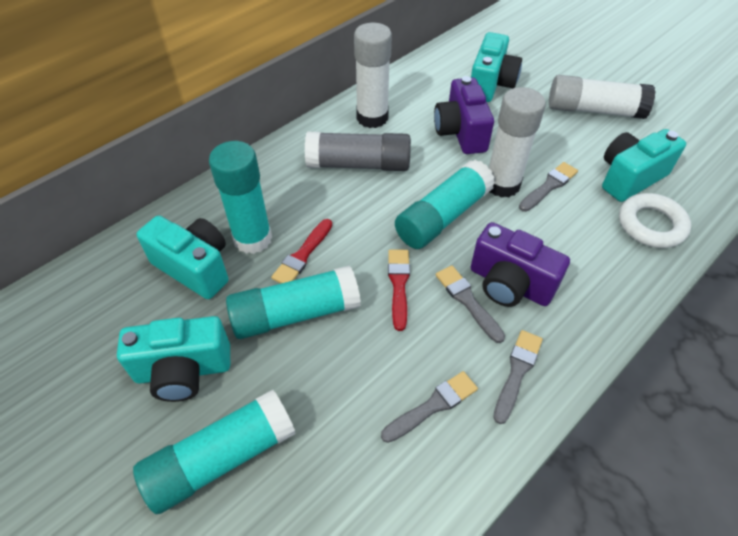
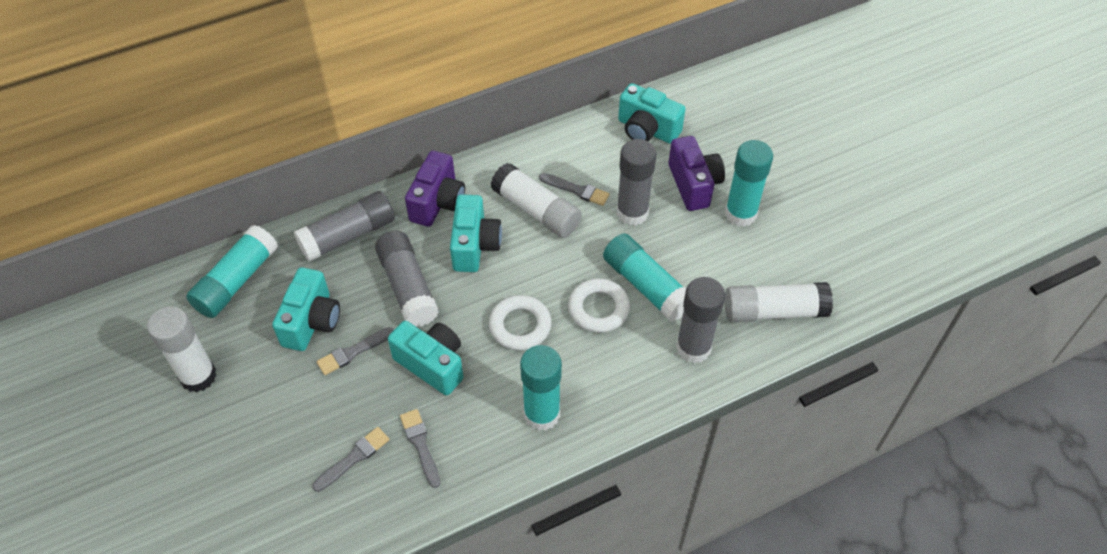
grey glue stick: [305,132,411,171] = 1 -> [294,191,395,262] [375,231,439,327] [617,139,657,226] [676,277,725,364] = 4
red brush: [271,219,332,283] [388,249,410,331] = 2 -> none = 0
white ring: [619,193,691,248] = 1 -> [489,295,551,350] [568,278,630,333] = 2

